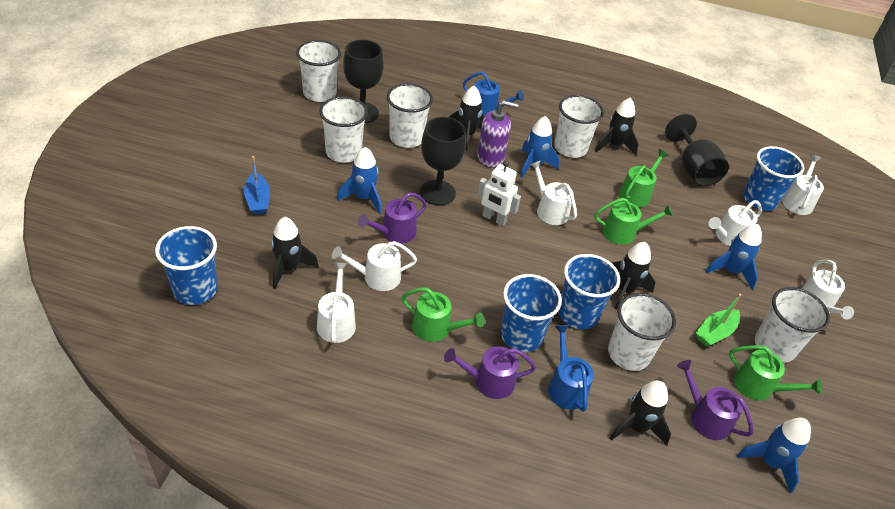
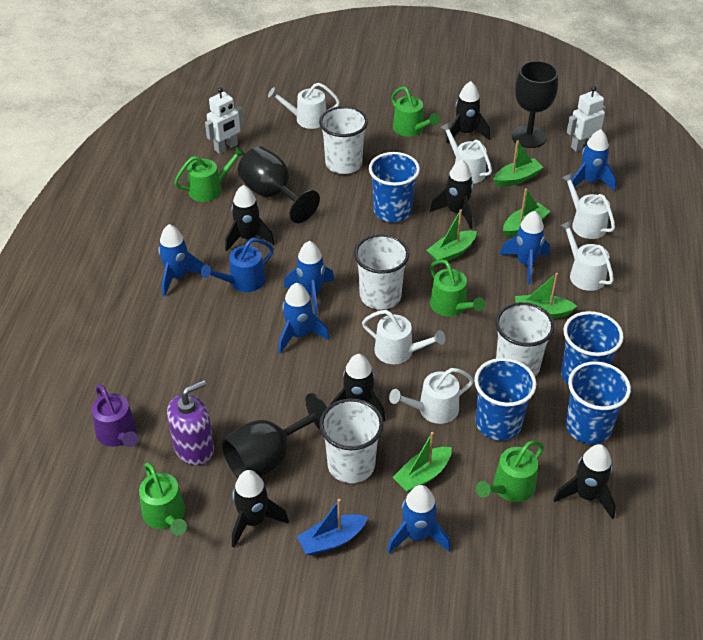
black rocket: [271,217,319,289] [449,86,484,151] [595,98,639,156] [609,381,671,446] [612,242,655,310] = 5 -> [225,185,275,251] [232,470,289,548] [330,354,385,422] [430,159,473,229] [446,81,490,144] [554,444,616,519] = 6
blue rocket: [337,147,382,214] [520,116,559,178] [705,224,762,290] [736,418,811,493] = 4 -> [158,224,204,297] [278,283,329,354] [284,241,334,315] [387,485,450,553] [500,211,550,284] [569,129,616,191] = 6
blue watering can: [463,71,524,116] [548,325,594,412] = 2 -> [201,238,274,292] = 1
green boat: [696,294,741,347] = 1 -> [392,432,452,493] [427,209,477,264] [493,140,544,187] [503,188,550,237] [515,273,577,319] = 5
green watering can: [402,288,485,342] [594,198,673,245] [619,149,669,207] [729,345,823,400] = 4 -> [139,463,187,535] [174,146,245,202] [391,87,440,137] [430,259,485,317] [476,441,544,502] = 5
purple watering can: [358,193,427,244] [444,346,536,399] [677,360,753,440] = 3 -> [92,384,138,447] = 1
white cup: [296,40,341,102] [319,96,368,163] [387,83,433,148] [554,95,604,158] [608,293,676,371] [755,287,830,363] = 6 -> [319,106,368,174] [319,398,383,483] [354,234,409,310] [495,302,555,376] = 4
white robot: [477,161,521,226] = 1 -> [205,87,244,154] [567,86,606,152] = 2

